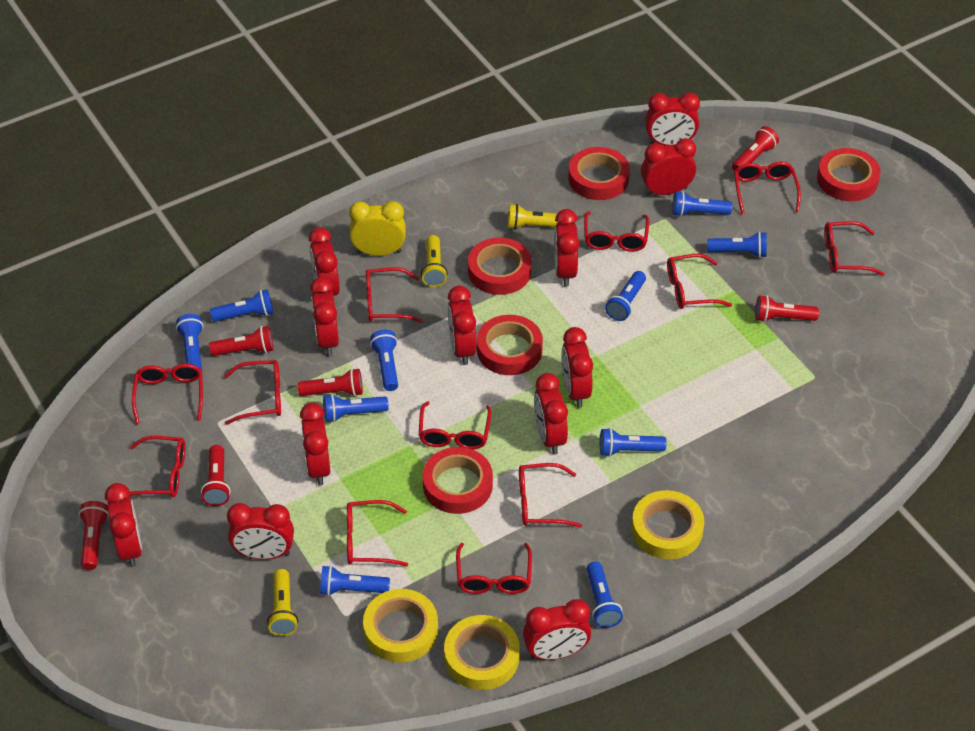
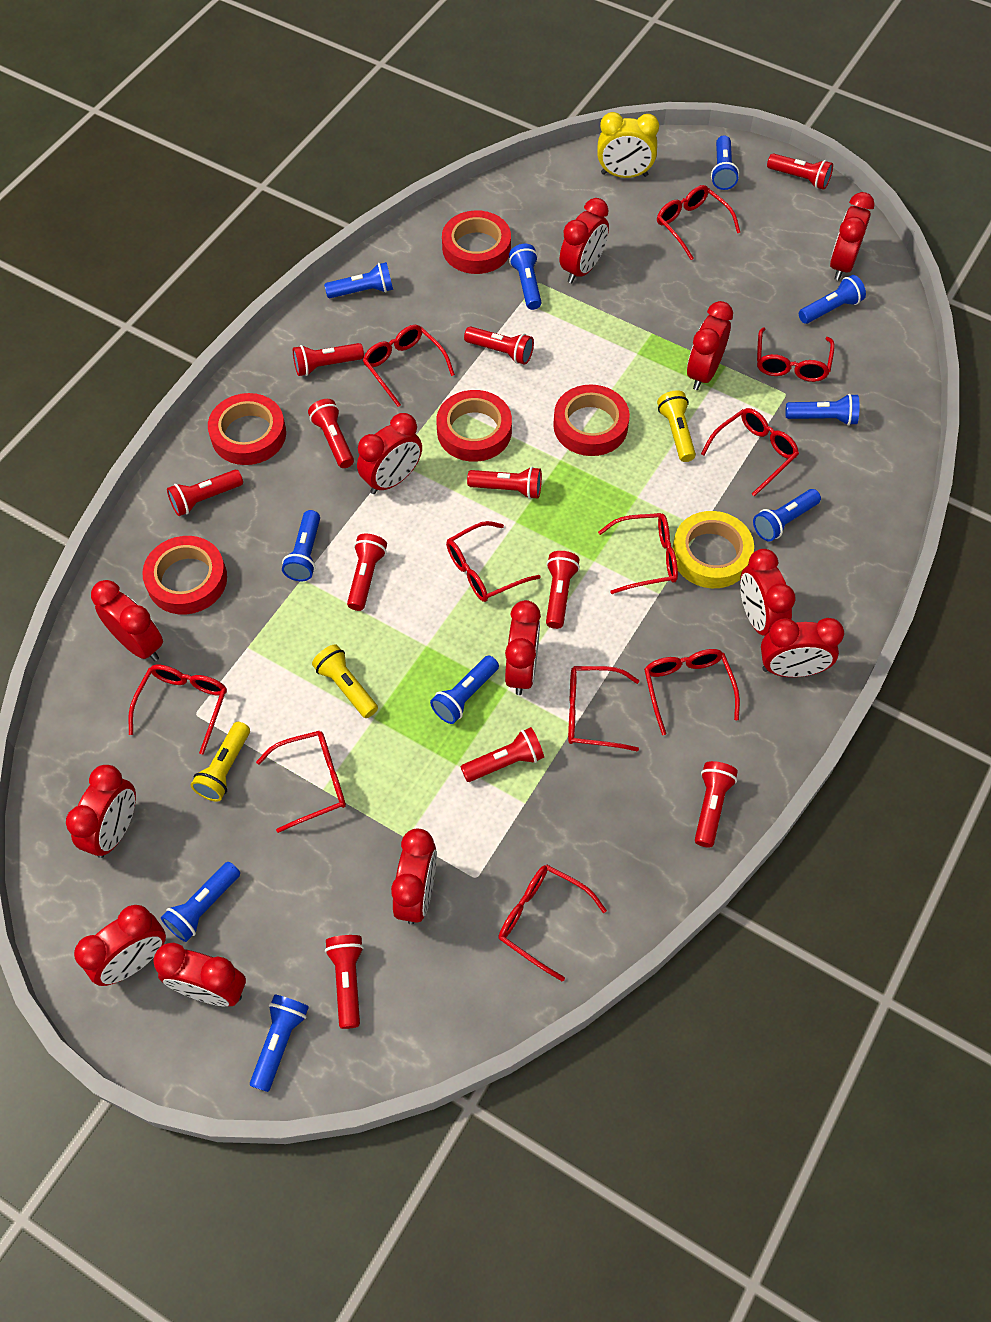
red flashlight: [79,501,109,570] [201,445,231,506] [209,326,273,356] [298,369,363,396] [732,126,779,170] [755,295,819,322] = 6 -> [167,470,243,516] [293,343,364,376] [308,399,354,468] [325,935,364,1029] [347,534,387,611] [461,727,544,782] [464,327,534,365] [467,467,542,499] [546,551,580,629] [695,761,738,848] [767,153,833,190] = 11
red glasses: [129,436,185,497] [132,364,203,424] [224,360,281,425] [347,500,408,566] [366,267,423,323] [419,401,492,449] [456,543,532,594] [519,463,582,528] [584,211,649,252] [667,254,732,309] [734,162,801,215] [824,221,885,276] = 12 -> [128,664,227,754] [256,731,346,833] [363,325,455,407] [446,521,541,602] [498,865,607,982] [568,666,639,752] [598,513,678,594] [644,649,740,735] [657,185,740,260] [701,408,799,496] [757,327,835,382] = 11
yellow tape: [363,589,438,663] [444,615,520,690] [632,490,704,559] = 3 -> [672,511,754,588] = 1

